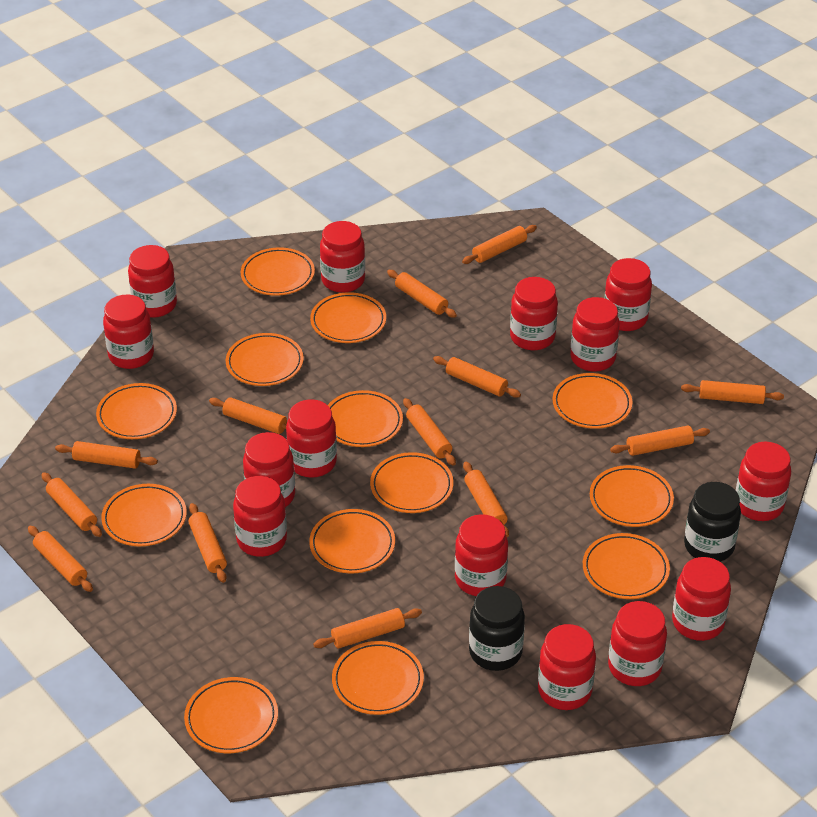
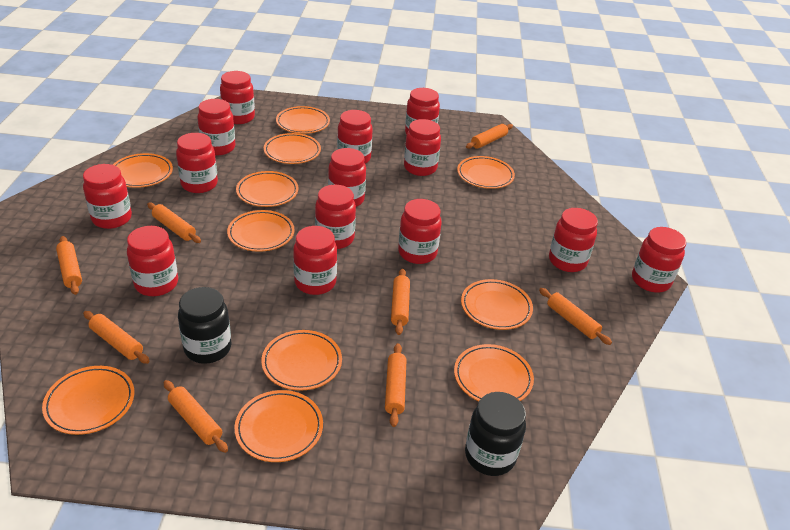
orange plate: [96,383,177,439] [101,484,187,546] [184,677,278,753] [226,333,304,386] [241,247,315,296] [309,509,395,574] [310,292,386,343] [328,390,403,447] [332,641,424,715] [370,452,453,513] [552,373,632,429] [583,533,670,599] [590,465,674,527] = 13 -> [42,366,134,435] [113,153,173,188] [227,210,294,252] [235,390,323,462] [236,171,299,207] [261,330,342,391] [264,133,321,164] [276,106,330,134] [454,344,534,401] [457,156,515,189] [461,279,533,330] = 11
orange rolling pin: [28,526,93,592] [41,472,102,537] [55,441,158,469] [189,503,227,583] [209,397,287,434] [313,608,422,649] [387,270,457,318] [403,398,456,466] [433,356,521,398] [462,225,537,264] [463,462,509,537] [610,426,710,456] [681,380,784,404] = 13 -> [56,236,82,295] [83,311,150,364] [147,202,201,243] [164,380,228,453] [385,343,407,427] [391,269,410,335] [466,124,513,149] [539,288,612,345] = 8

